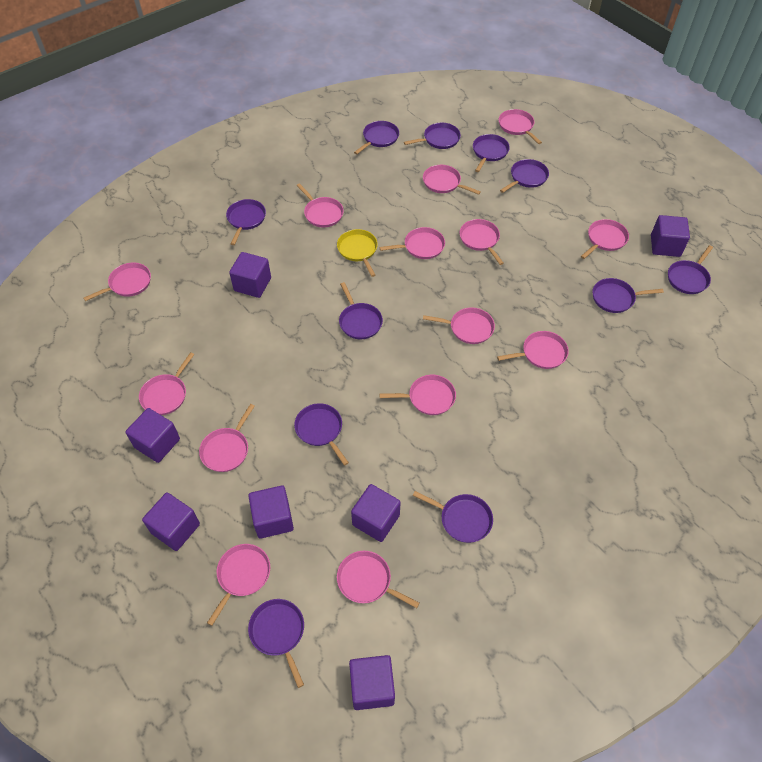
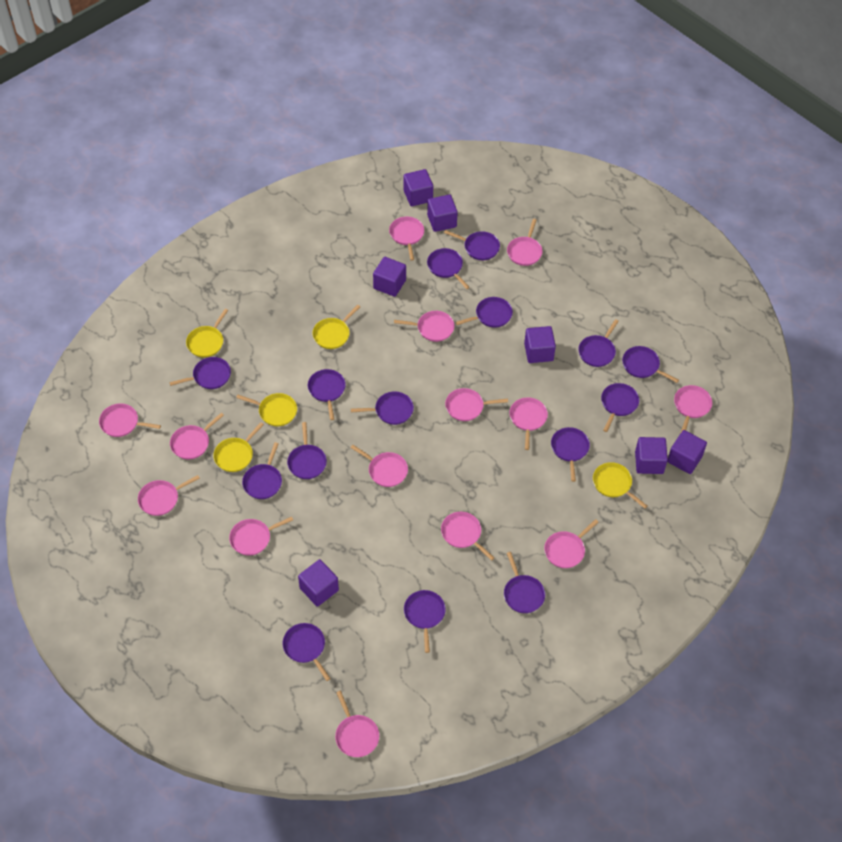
purple pan: [226,199,266,245] [248,599,304,688] [294,403,349,466] [339,282,383,339] [354,121,399,154] [404,123,461,149] [413,491,493,543] [473,134,510,172] [500,159,549,193] [592,278,664,313] [668,245,713,294] = 11 -> [169,357,231,389] [242,442,282,499] [282,623,331,681] [287,422,327,479] [308,369,346,420] [351,392,414,425] [404,590,446,653] [427,248,470,289] [444,230,500,260] [456,297,513,328] [504,552,545,613] [551,427,590,482] [578,319,619,367] [601,383,639,432] [622,346,679,383] = 15
yellow pan: [337,229,378,277] = 1 -> [186,309,228,358] [213,422,264,472] [236,393,297,426] [312,305,360,349] [593,462,647,509] = 5

